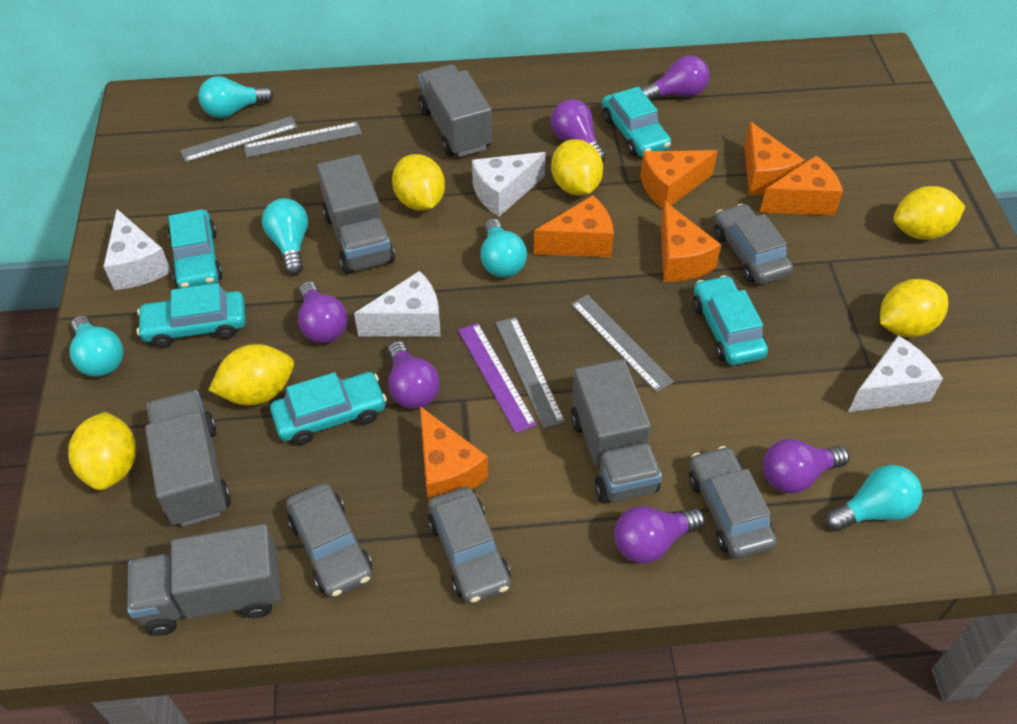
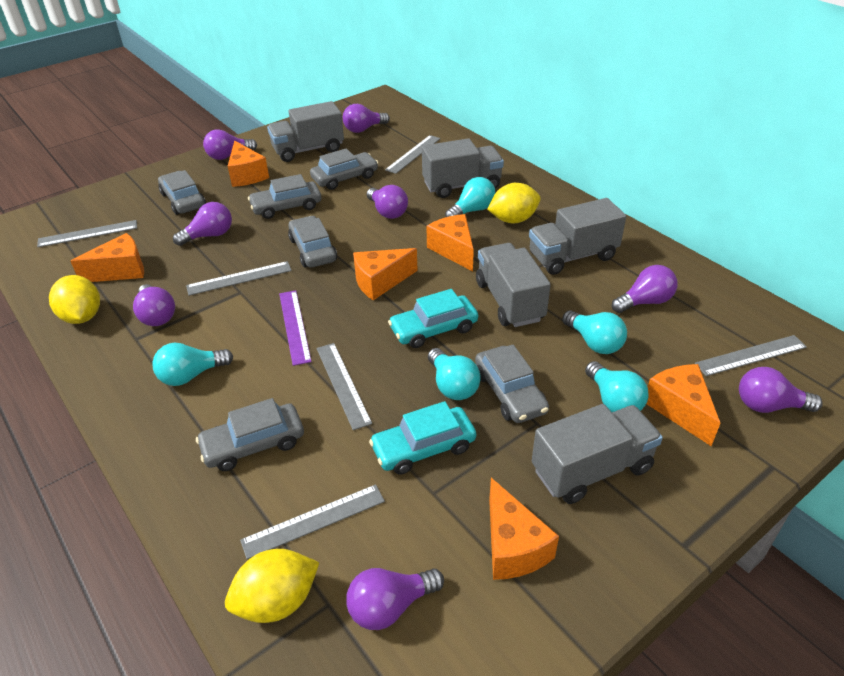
grey car: [286,483,372,598] [428,487,511,604] [689,446,777,559] [714,204,793,285] = 4 -> [158,170,206,215] [196,398,304,471] [248,174,321,219] [288,216,337,268] [310,148,378,190] [475,345,549,423] = 6
grey ruler: [180,116,298,163] [243,122,362,158] [496,317,565,429] [571,295,674,393] = 4 -> [37,220,137,247] [186,261,292,296] [240,484,385,559] [316,343,372,430] [385,135,441,174] [695,335,807,376] = 6
purple light bulb: [298,281,348,343] [388,341,440,409] [551,99,606,162] [614,506,705,563] [640,55,709,100] [763,439,849,494] = 6 -> [133,284,175,326] [173,202,232,246] [203,129,257,160] [343,104,390,133] [346,568,444,630] [367,185,408,219] [612,265,678,313] [739,367,823,413] = 8
turquoise car: [137,283,246,348] [168,209,223,289] [270,372,387,445] [602,87,671,157] [693,275,768,365] = 5 -> [369,401,476,475] [388,289,478,348] = 2
white cheese: [103,209,171,290] [354,271,441,337] [472,152,546,217] [848,336,943,412] = 4 -> none = 0
yellow lemon: [68,412,136,490] [209,344,294,406] [392,154,445,211] [551,139,603,196] [880,279,948,338] [893,186,965,240] = 6 -> [49,275,100,324] [225,549,319,623] [487,183,540,223] = 3

